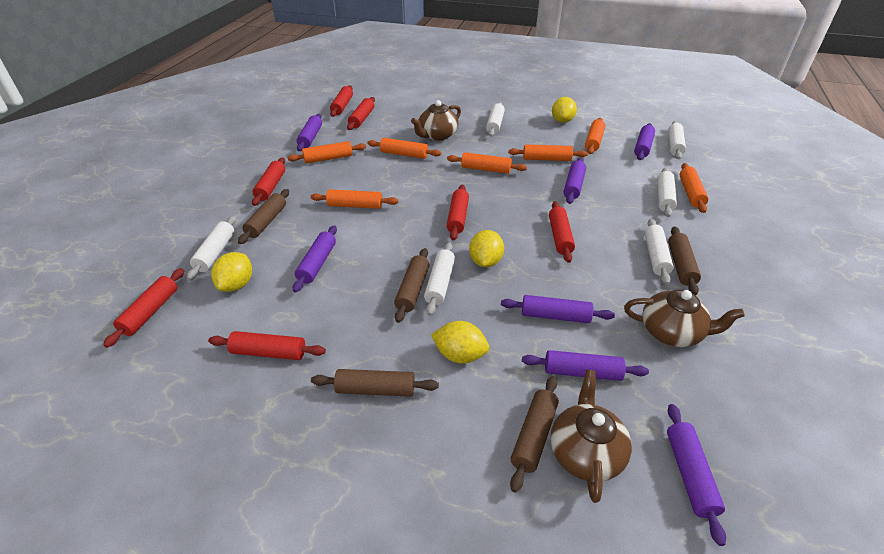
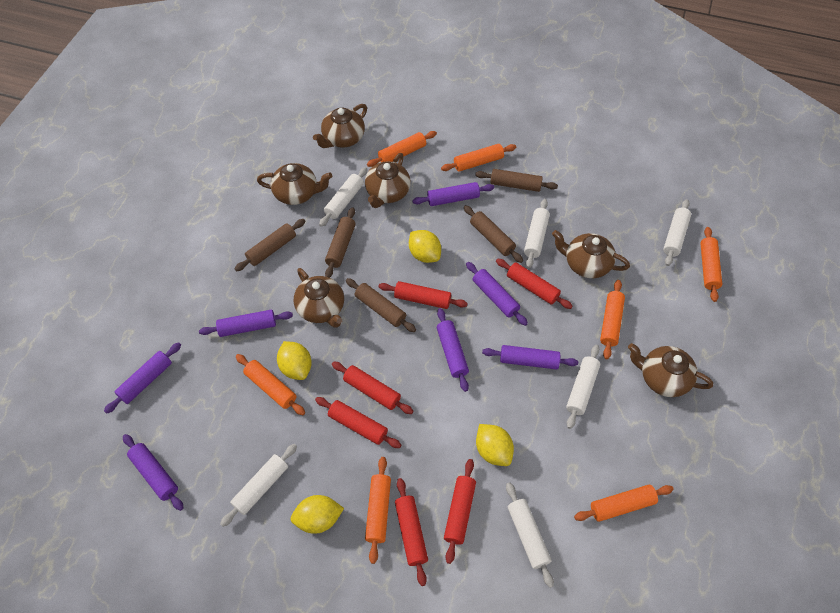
brown teapot: [411,100,461,141] [550,370,632,503] [624,289,745,347] = 3 -> [257,163,332,205] [294,268,344,328] [313,104,367,148] [365,153,411,208] [552,230,630,278] [628,343,713,397] = 6
red rolling pin: [103,268,184,348] [208,331,326,360] [252,157,285,206] [330,85,353,117] [347,97,375,130] [447,185,469,240] [549,201,575,263] = 7 -> [315,397,401,448] [332,361,413,414] [378,281,468,309] [395,478,428,586] [444,459,476,564] [496,259,573,309] = 6

